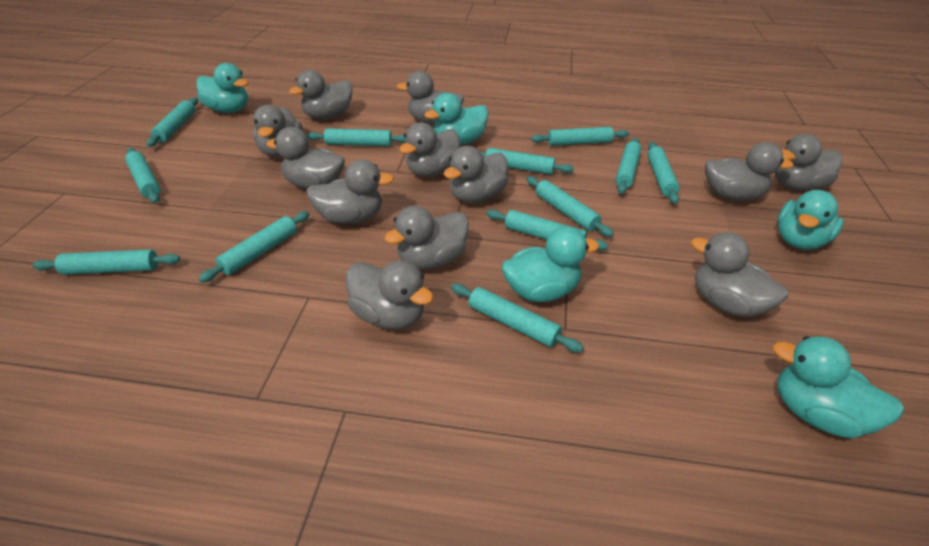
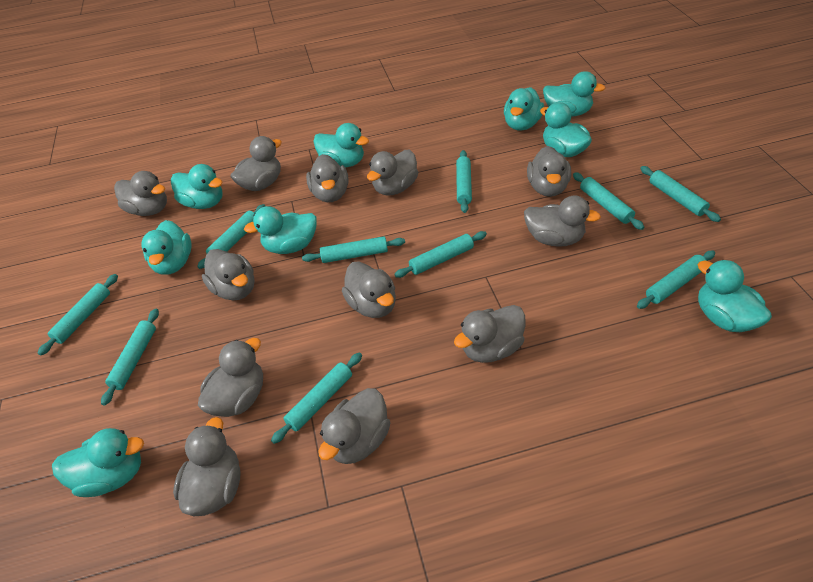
turquoise duck: [196,63,248,113] [424,93,488,145] [502,226,599,302] [773,336,904,439] [778,190,844,250] = 5 -> [52,428,144,497] [141,220,192,275] [171,164,223,209] [244,206,317,254] [313,123,369,167] [504,87,544,130] [540,102,592,157] [543,71,605,117] [698,260,772,332] = 9
turquoise rolling pin: [32,249,180,275] [125,148,161,203] [147,98,198,147] [199,211,309,283] [307,128,405,146] [451,284,584,352] [480,148,574,175] [487,210,608,250] [526,176,614,237] [531,127,629,146] [615,138,641,194] [647,142,680,204] = 12 -> [38,274,118,356] [101,309,159,406] [197,204,266,269] [271,353,362,444] [302,236,405,263] [394,231,487,278] [456,150,472,213] [573,172,644,230] [637,251,715,309] [640,166,721,222] = 10

